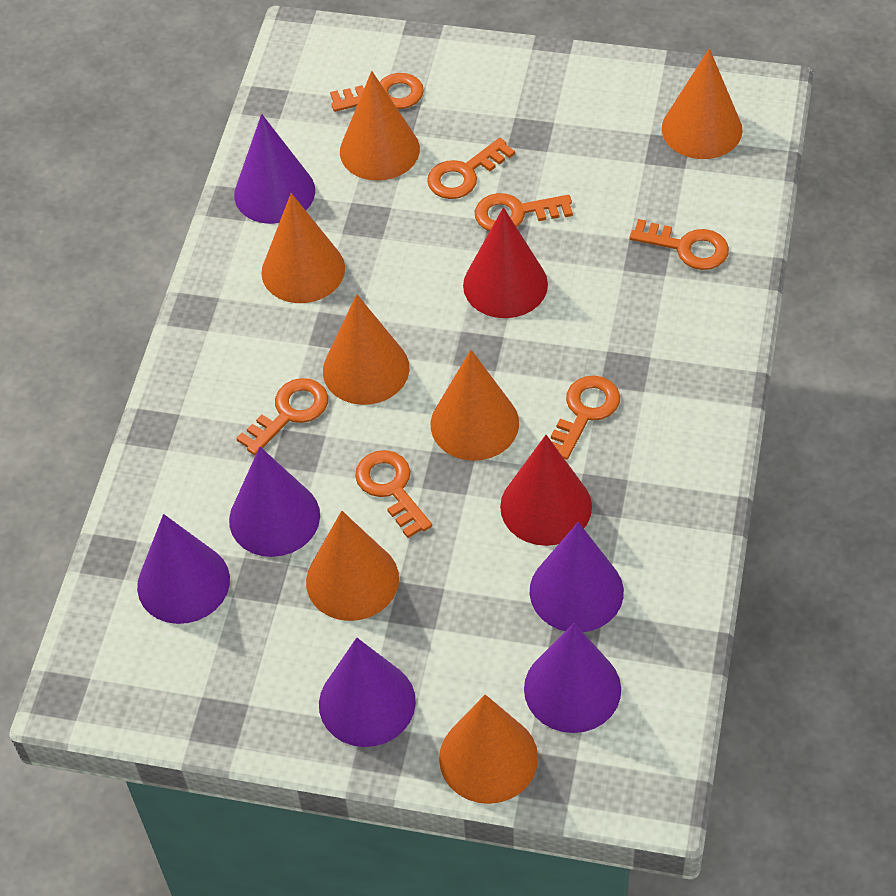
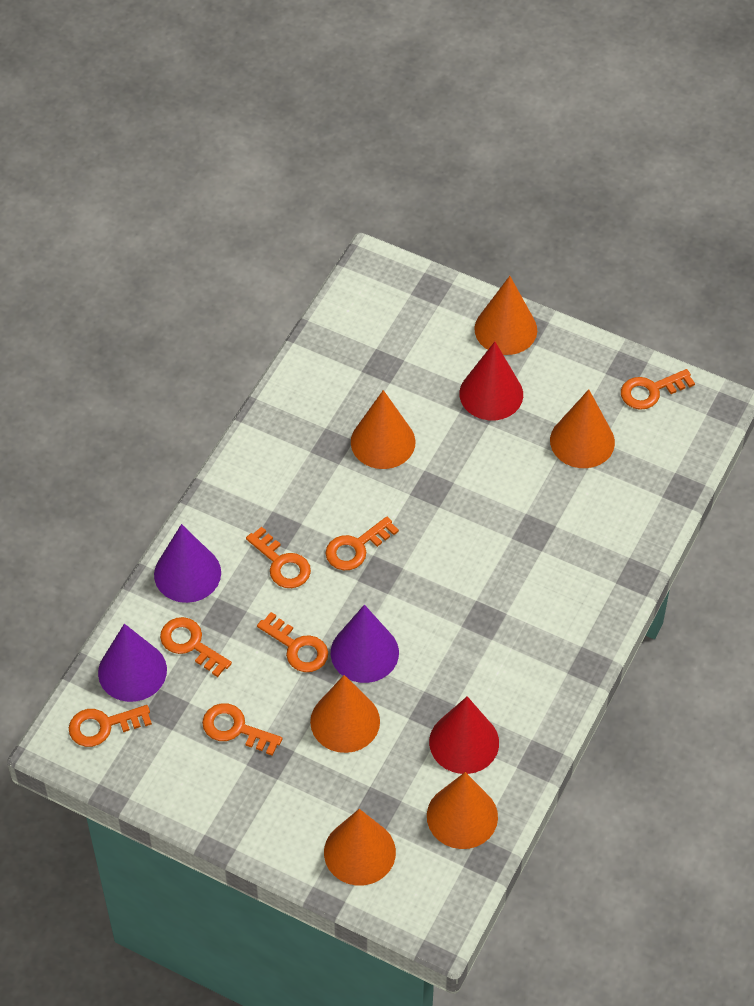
orange cone: [261,193,345,303] [306,511,399,621] [323,294,409,405] [340,71,420,181] [431,350,519,461] [439,694,538,804] [662,49,743,159] = 7 -> [310,675,380,753] [324,809,396,885] [351,390,416,469] [427,772,498,849] [474,276,537,355] [550,389,615,468] = 6
purple cone: [137,514,230,624] [229,447,320,557] [234,114,315,224] [319,638,416,747] [524,623,621,733] [530,522,624,632] = 6 -> [98,624,167,702] [154,524,221,603] [331,605,399,683] = 3

